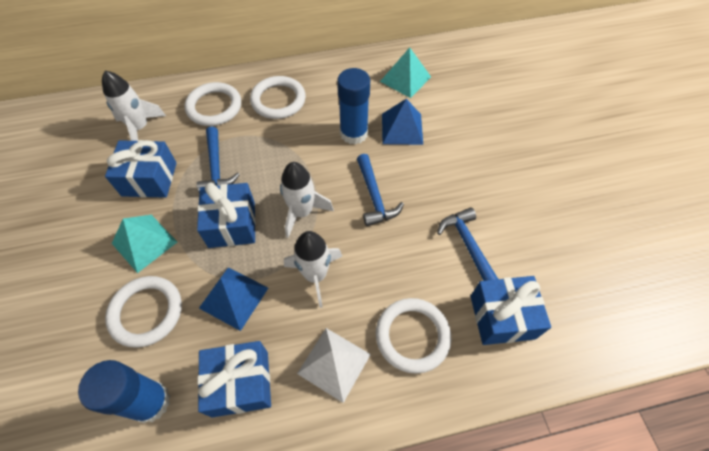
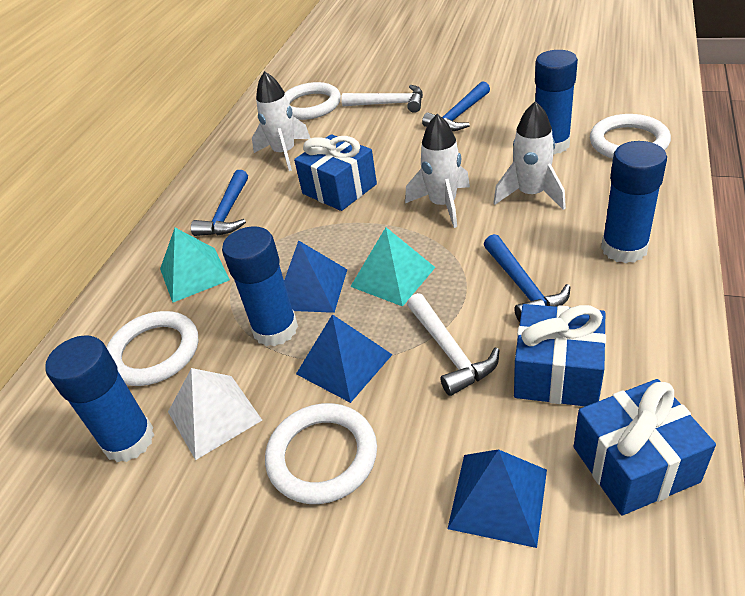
blue gift: [105,140,177,198] [197,183,256,248] [197,341,271,418] [471,276,551,345] = 4 -> [294,134,377,211] [514,304,606,406] [574,379,716,515] = 3
blue glue stick: [78,360,170,423] [337,68,370,145] = 2 -> [45,335,154,462] [222,226,298,347] [535,50,578,155] [601,141,667,263] = 4
blue pyramid: [199,267,268,331] [382,99,423,145] = 2 -> [284,240,347,313] [296,314,393,403] [448,449,547,548] = 3
white hammer: none = 0 -> [341,85,423,113] [407,293,499,396] = 2

